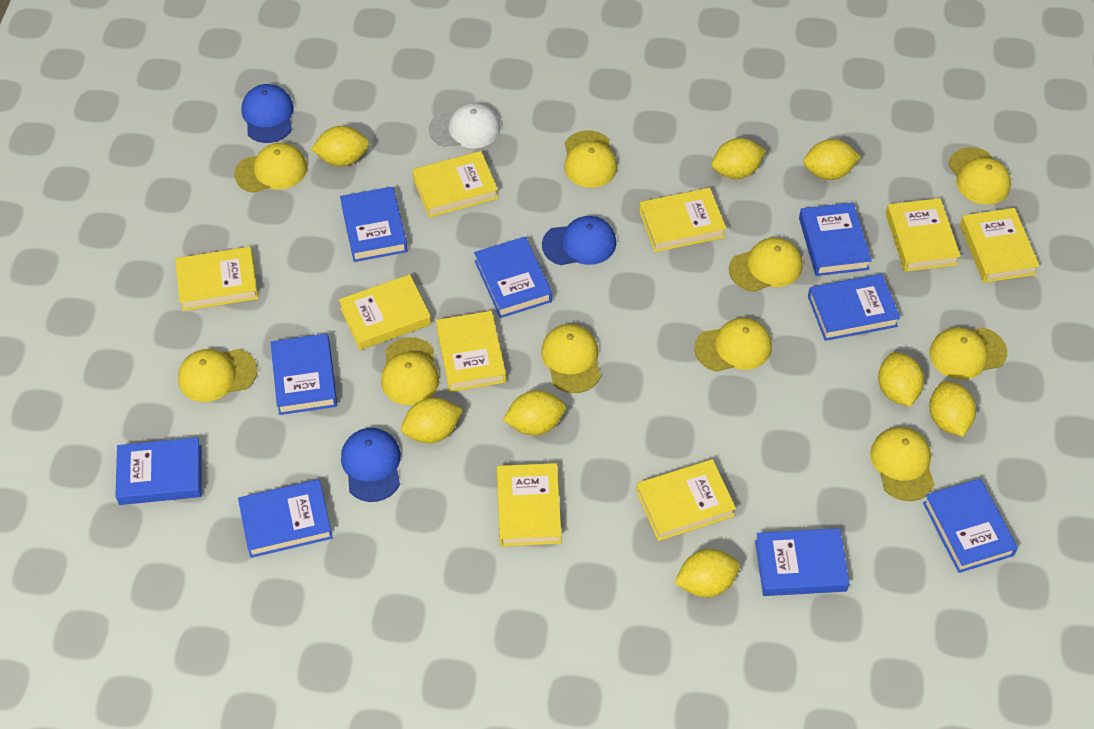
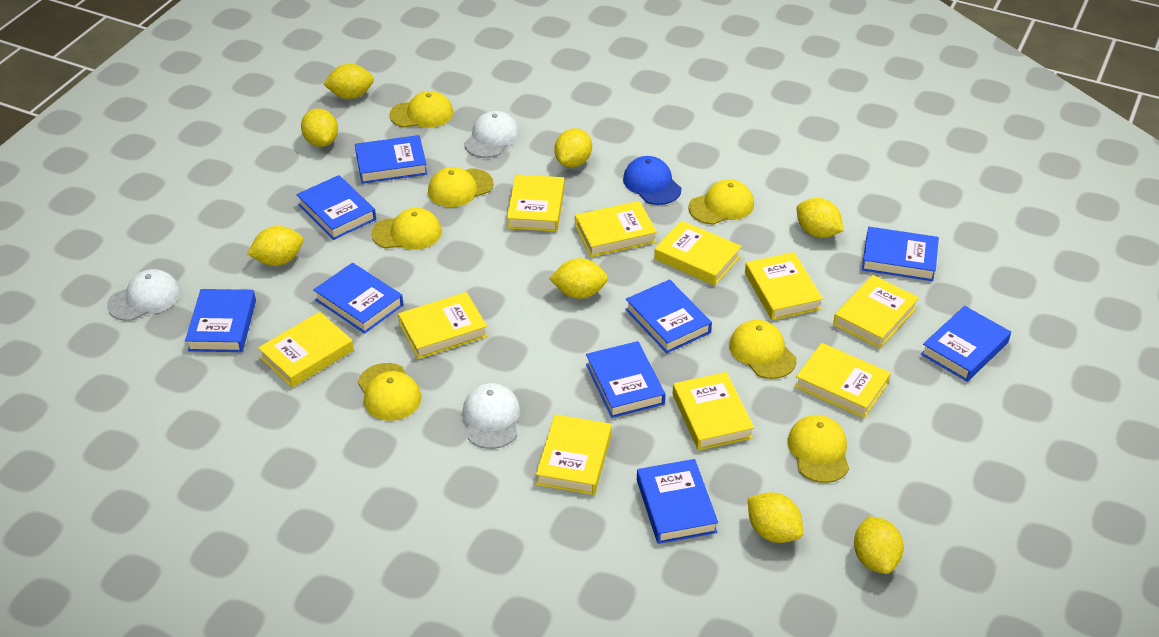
blue cap: [241,84,294,143] [341,428,401,502] [542,216,616,265] = 3 -> [623,156,681,205] = 1
white cap: [429,103,500,148] = 1 -> [107,269,181,321] [462,383,520,449] [464,111,519,158] = 3
yellow book: [175,247,258,311] [339,274,431,350] [412,151,498,218] [436,311,506,392] [497,463,562,546] [636,459,736,541] [639,188,726,252] [886,198,961,272] [960,208,1040,283] = 9 -> [258,312,354,388] [398,292,488,359] [507,174,565,232] [536,414,612,495] [575,201,657,257] [654,220,742,286] [672,372,754,451] [745,252,823,320] [795,343,891,418] [833,275,919,349] = 10
yellow cap: [178,349,257,402] [234,143,307,193] [381,337,439,405] [541,324,601,393] [564,130,617,188] [694,318,772,372] [729,238,802,292] [870,427,934,501] [929,327,1007,380] [948,147,1011,205] = 10 -> [358,363,421,421] [372,208,442,250] [390,91,453,128] [428,167,494,207] [688,179,754,225] [729,320,796,379] [787,415,849,483] = 7

